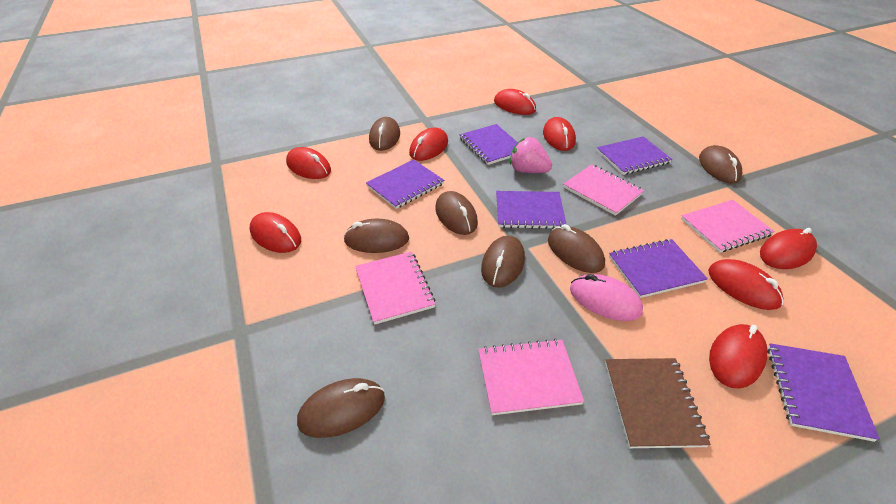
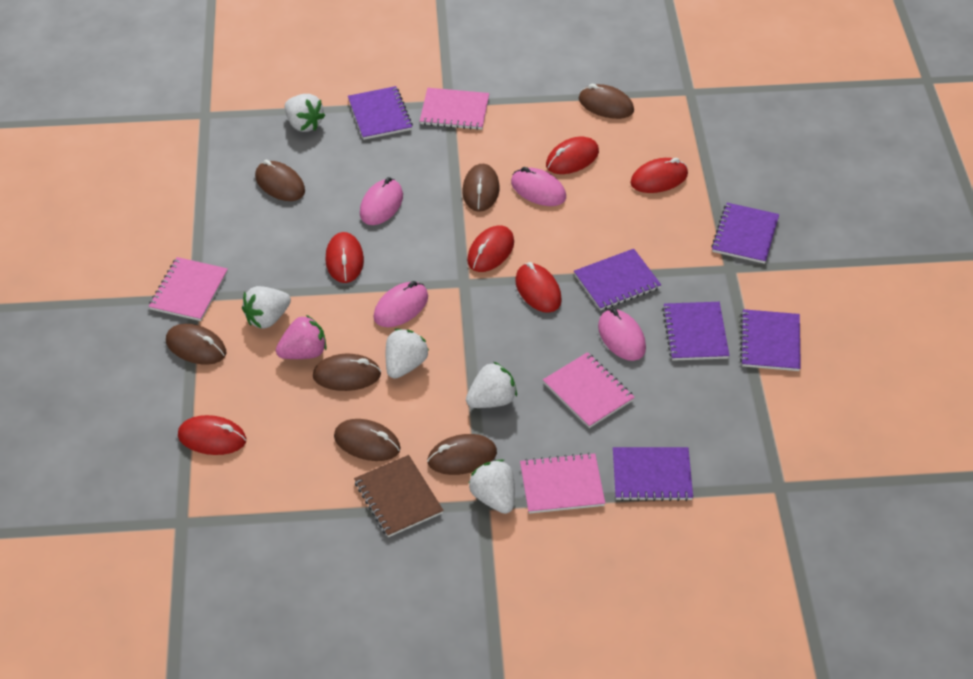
pink mouse: [570,274,643,321] = 1 -> [360,177,403,225] [373,281,428,327] [511,167,566,206] [598,308,646,361] = 4
red mouse: [250,212,301,253] [286,147,331,179] [409,128,448,161] [494,89,536,115] [543,117,576,151] [708,259,784,310] [709,324,767,388] [760,228,817,269] = 8 -> [178,415,246,455] [325,232,364,283] [467,225,514,272] [515,262,562,313] [546,137,599,174] [630,158,688,193] = 6
white strawberry: none = 0 -> [242,286,291,329] [285,94,325,132] [386,329,429,379] [466,361,517,408] [468,460,515,514] = 5

